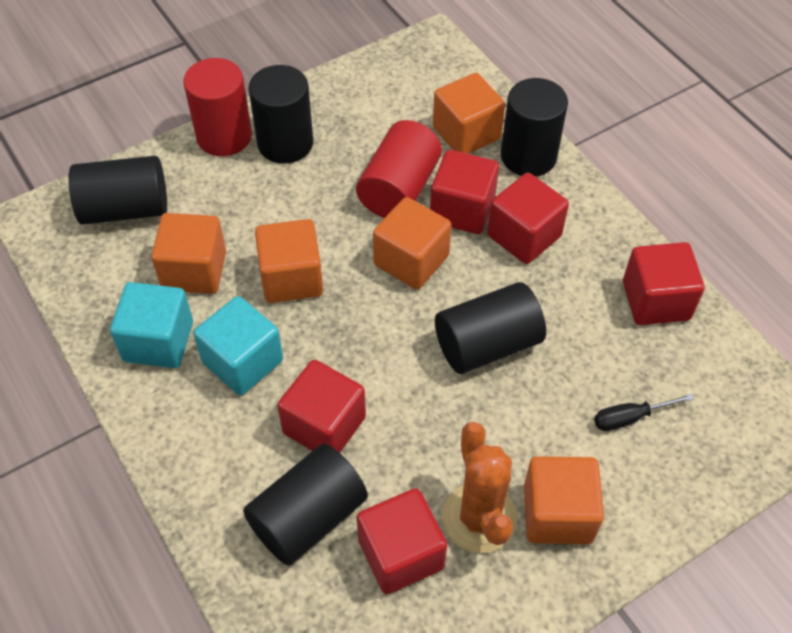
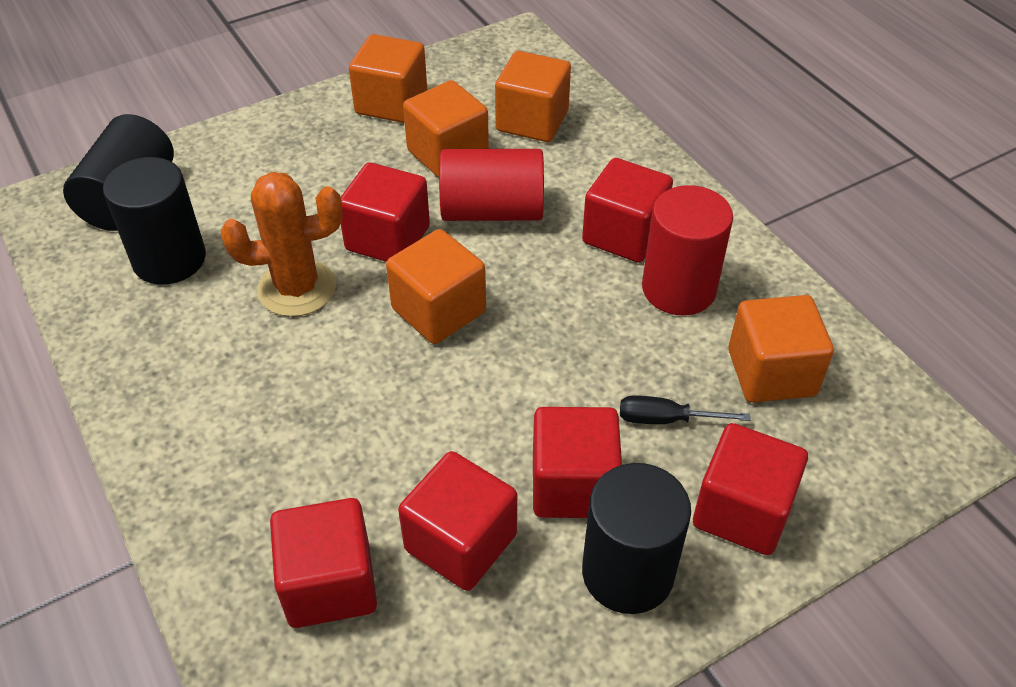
black cylinder: [68,156,167,225] [243,444,368,566] [249,65,313,164] [435,282,546,374] [501,78,568,177] = 5 -> [63,114,174,231] [103,157,206,285] [582,463,691,614] = 3
red cube: [277,360,366,453] [357,488,447,594] [430,150,499,234] [487,173,569,264] [623,242,705,325] = 5 -> [270,498,377,628] [341,162,430,262] [398,451,517,591] [533,407,622,518] [582,158,673,263] [693,423,808,555] = 6
turquoise cube: [110,282,193,368] [193,296,283,395] = 2 -> none = 0

